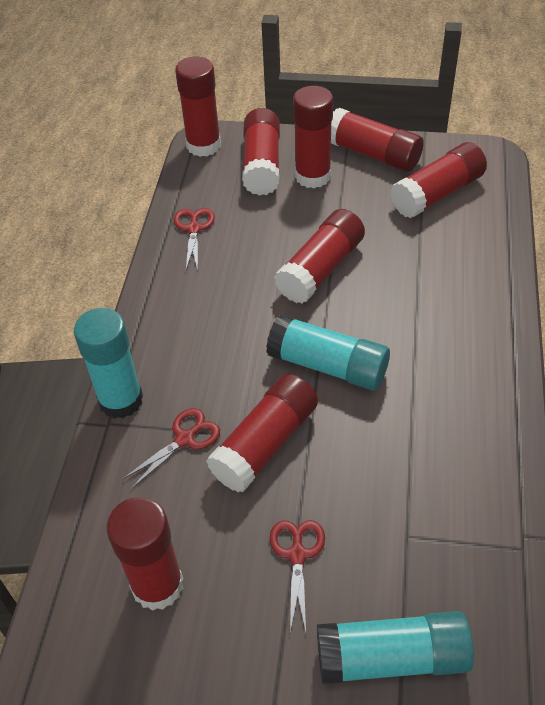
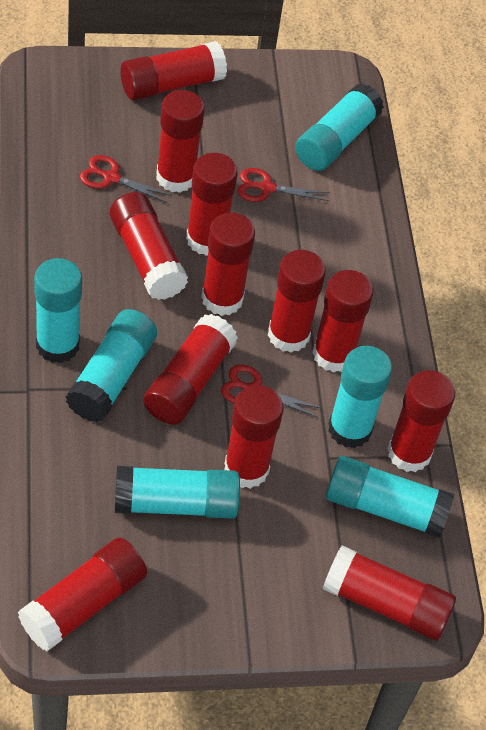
red glue stick: [107,497,183,611] [175,57,221,157] [206,374,318,493] [242,108,280,196] [274,209,365,304] [293,86,333,188] [331,108,424,172] [390,142,487,218] = 8 -> [18,538,147,651] [110,192,188,300] [121,41,227,100] [144,314,238,425] [156,90,205,193] [186,153,238,256] [201,213,255,316] [224,385,284,489] [268,250,326,353] [312,270,374,372] [323,545,456,640] [387,370,455,472] = 12
turquoise glue stick: [74,308,143,419] [266,314,390,391] [317,611,474,684] = 3 -> [34,258,82,363] [65,309,157,422] [115,466,240,519] [295,83,384,171] [326,456,454,538] [328,346,392,448] = 6

